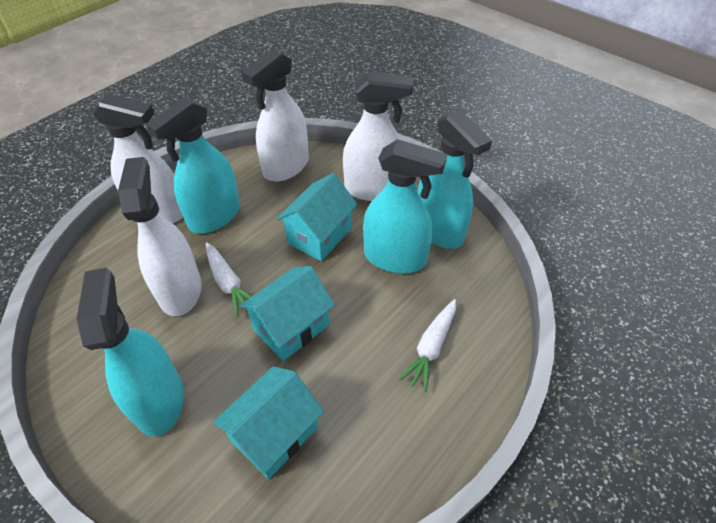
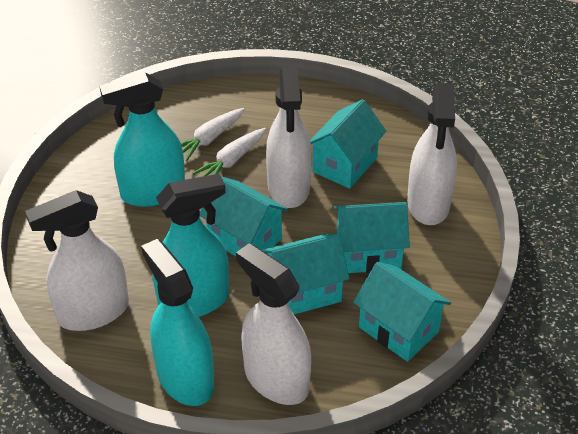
turquoise house: [213,366,324,479] [240,266,335,361] [276,173,358,261] = 3 -> [200,176,289,256] [262,233,350,314] [310,99,386,189] [334,202,410,273] [353,262,451,362] = 5
turquoise spray bottle: [76,268,184,436] [145,97,240,233] [363,139,447,274] [418,110,492,249] = 4 -> [100,72,185,207] [141,239,214,406] [152,174,229,317] = 3

